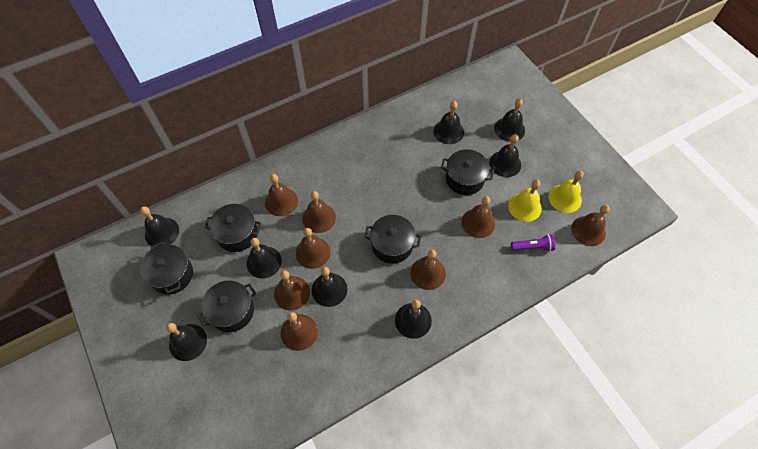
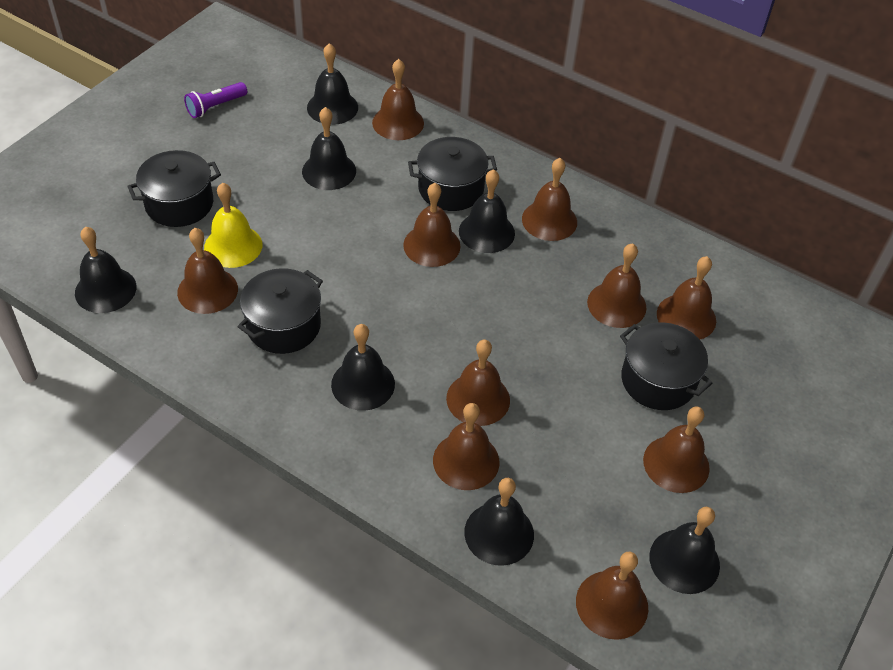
black bell: [140,206,179,246] [166,323,207,361] [247,238,282,279] [312,267,347,307] [395,300,432,339] [433,101,464,144] [489,134,521,177] [494,98,525,142] = 8 -> [75,227,136,313] [302,107,356,190] [307,43,358,125] [331,324,395,411] [459,169,515,253] [464,478,534,566] [649,507,720,594] = 7
black pot: [140,242,193,294] [198,280,256,332] [204,204,261,252] [364,215,421,264] [441,149,494,195] = 5 -> [127,150,221,227] [238,268,323,354] [408,137,497,211] [620,322,712,410] = 4
brown bell: [265,174,298,216] [274,270,310,310] [281,312,318,351] [296,228,330,269] [302,191,336,233] [410,250,446,290] [462,196,495,238] [571,205,610,246] = 8 -> [177,228,238,314] [372,59,424,140] [403,183,460,267] [433,403,499,490] [446,340,510,426] [522,158,577,241] [576,552,648,640] [587,243,647,328] [643,407,710,493] [657,256,716,339] = 10
yellow bell: [508,180,542,222] [549,171,584,213] = 2 -> [204,183,262,268] = 1

